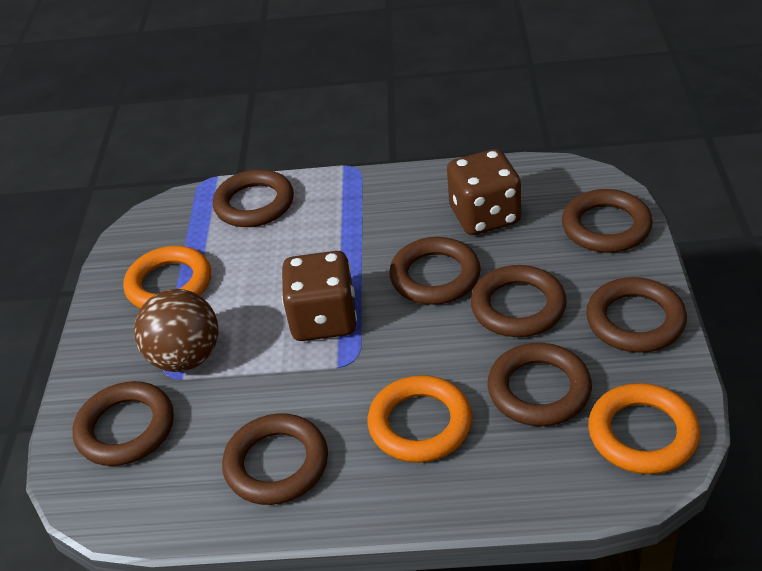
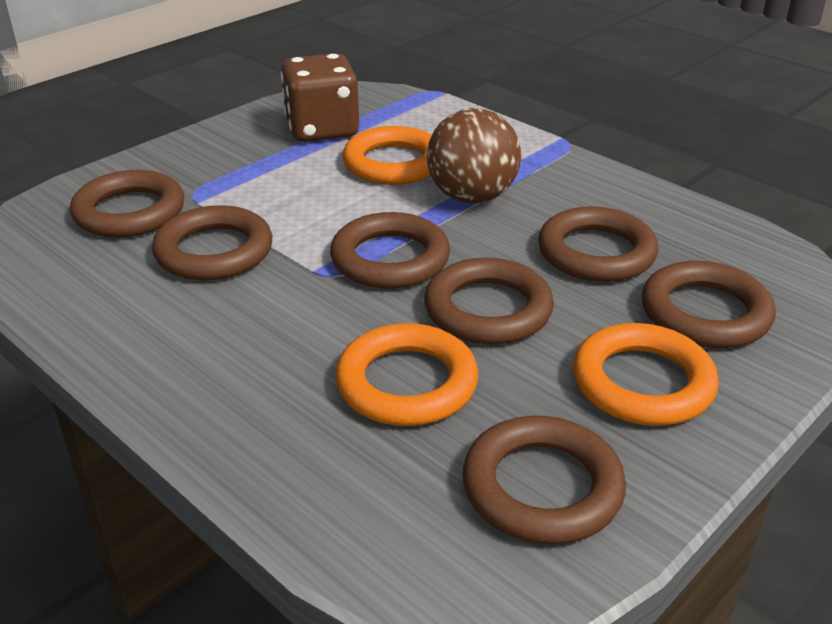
brown dice: [282,251,357,341] [447,149,521,235] = 2 -> [281,53,359,142] = 1
brown ring: [73,381,174,466] [213,169,294,227] [222,413,328,505] [389,237,481,305] [471,265,567,337] [487,343,592,426] [562,189,653,253] [586,277,687,353] = 8 -> [70,170,184,237] [152,205,272,281] [330,212,450,289] [424,258,554,344] [463,416,626,544] [538,207,658,282] [642,261,776,348] = 7

